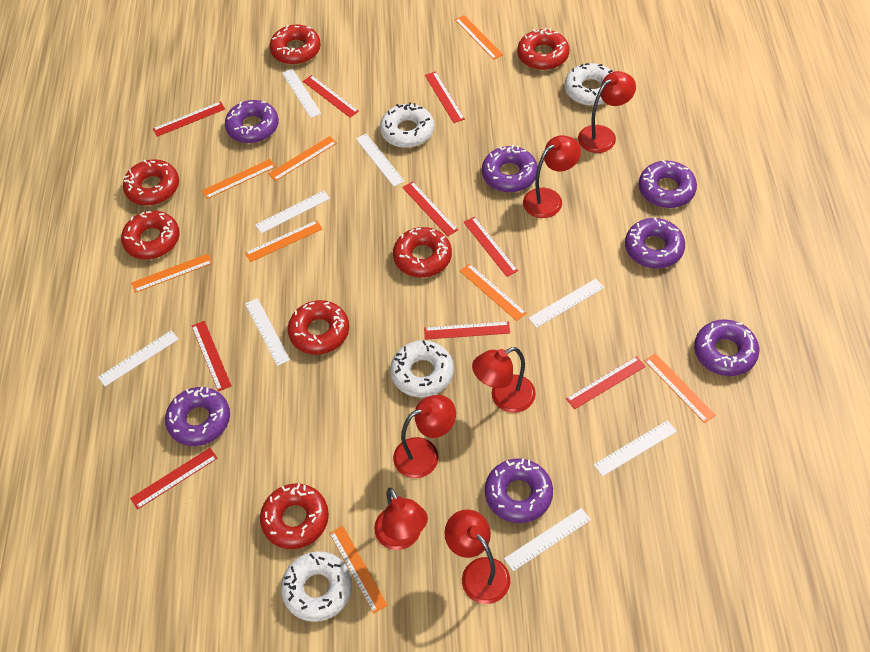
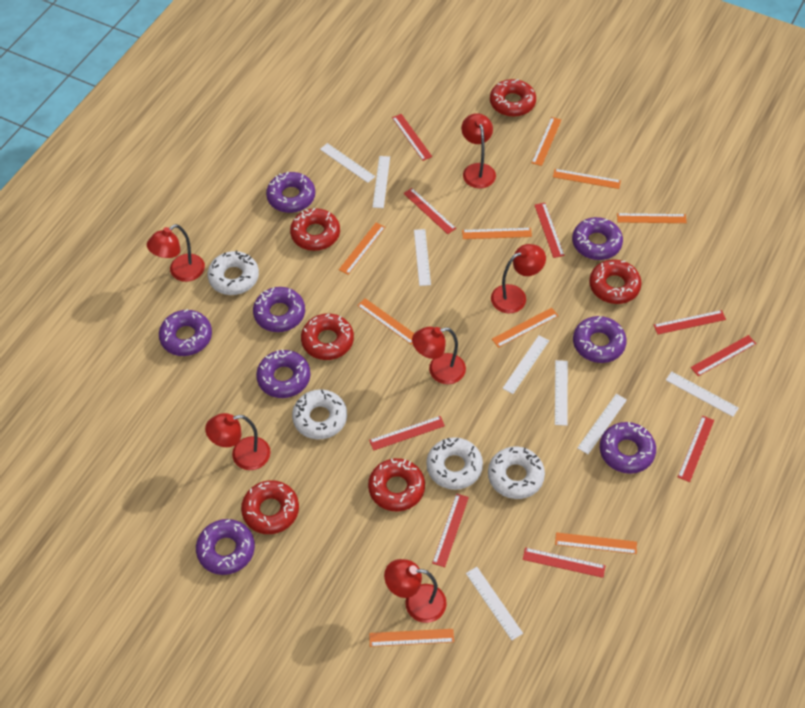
orange ruler: [131,254,212,293] [202,159,276,199] [245,220,322,262] [268,136,337,181] [329,526,388,614] [455,15,503,59] [460,263,527,321] [644,353,716,423] = 8 -> [339,223,385,275] [357,298,414,345] [369,629,454,647] [462,228,532,239] [492,308,558,348] [532,117,561,166] [553,169,621,189] [555,532,637,554] [617,213,687,223] = 9
purple donut: [165,387,230,446] [225,100,279,143] [482,145,538,193] [485,458,553,523] [625,217,685,269] [639,160,697,208] [694,319,759,376] = 7 -> [159,309,212,356] [196,519,255,575] [253,287,305,332] [256,349,311,398] [266,172,315,213] [572,217,623,260] [573,316,627,363] [600,422,656,474] = 8
red donut: [121,211,179,259] [123,159,179,206] [260,483,329,549] [270,24,321,65] [288,300,349,355] [393,227,452,278] [517,28,569,70] = 7 -> [241,480,299,534] [290,208,340,251] [301,313,354,360] [368,458,425,511] [490,79,536,117] [589,260,642,304] = 6

